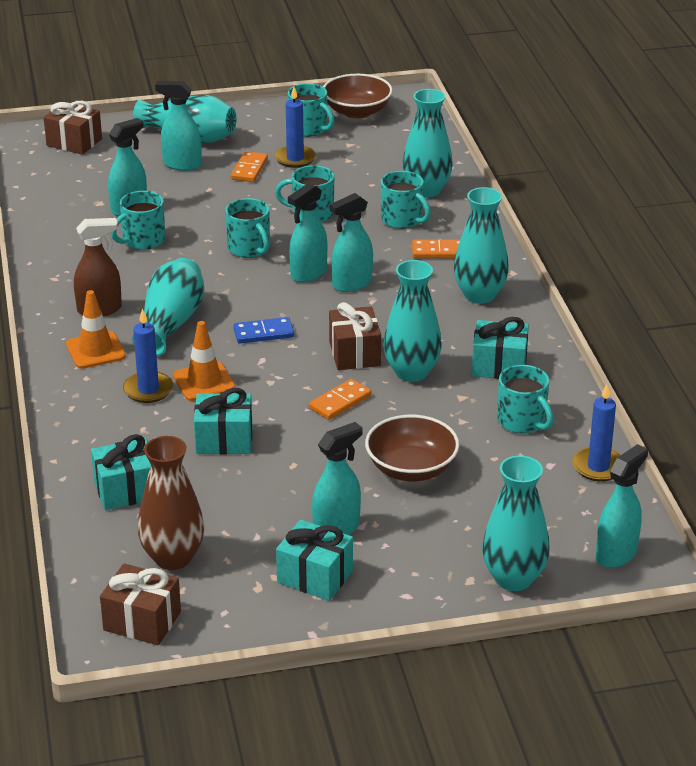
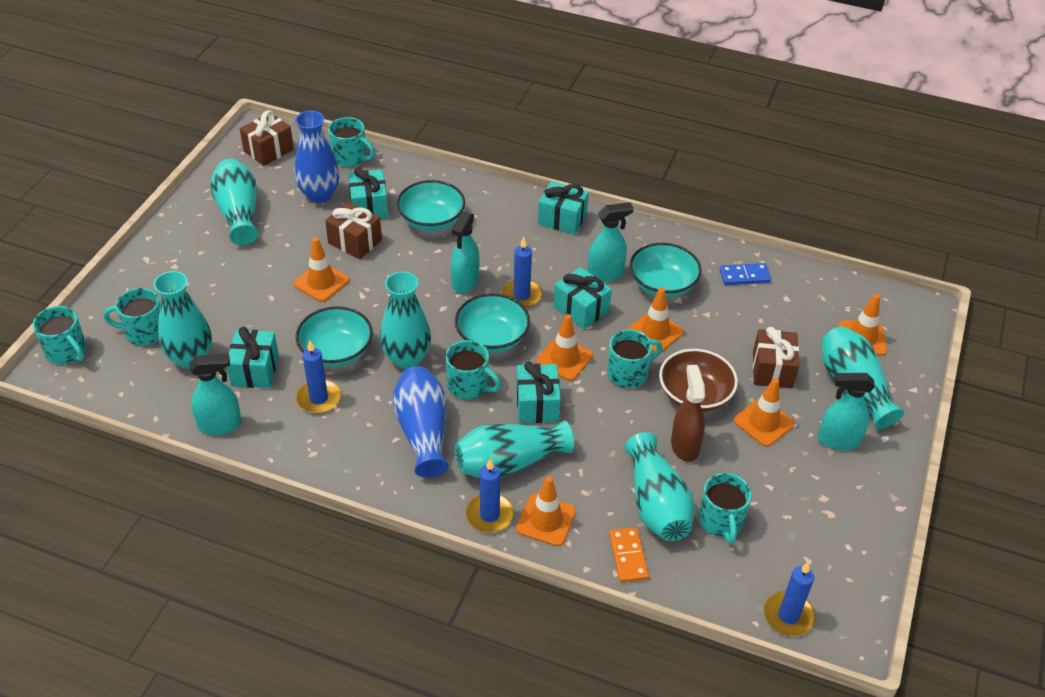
blue candle: [123,309,174,403] [274,87,316,168] [572,384,621,481] = 3 -> [296,340,341,414] [466,459,514,533] [501,237,542,308] [764,562,815,636] = 4
blue vase: none = 0 -> [294,111,340,203] [393,366,449,478] = 2
brown bowl: [323,74,393,119] [365,415,459,481] = 2 -> [659,349,738,412] = 1
brown vase: [138,436,204,570] = 1 -> none = 0
orange domino: [231,151,268,182] [309,379,371,420] [412,240,460,258] = 3 -> [609,527,649,582] = 1
orange traffic cone: [66,290,126,369] [173,321,236,401] = 2 -> [293,237,349,302] [516,476,576,546] [536,314,593,381] [627,287,684,352] [734,378,795,447] [838,294,887,356] = 6
turquoise bowl: none = 0 -> [295,306,373,367] [397,180,465,231] [455,294,530,353] [629,243,702,298] = 4
turquoise gift: [91,434,151,510] [194,388,252,454] [276,520,353,601] [472,317,529,379] = 4 -> [227,327,279,388] [348,167,388,219] [516,362,561,423] [538,181,589,235] [553,267,612,329] = 5
turquoise spray bottle: [108,118,147,216] [155,81,202,171] [288,183,327,282] [312,422,363,535] [330,193,373,292] [596,444,648,568] = 6 -> [189,354,242,435] [451,211,479,293] [588,202,634,282] [818,373,875,450] = 4

